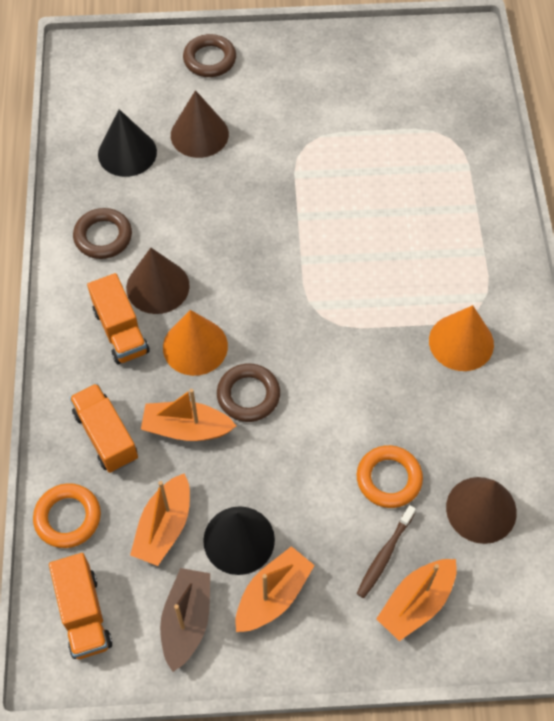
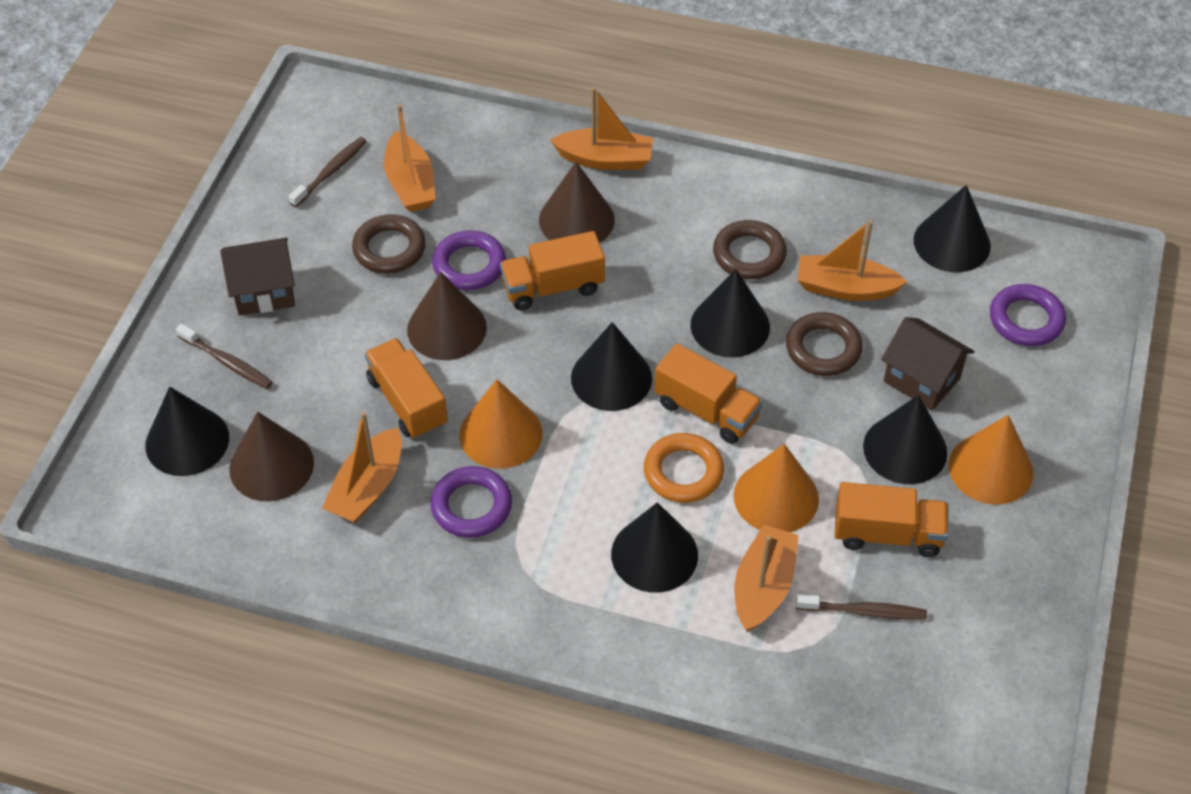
black cone: [98,109,157,177] [203,506,275,575] = 2 -> [146,387,229,476] [571,322,652,411] [611,502,698,593] [690,269,770,358] [863,395,947,484] [914,185,991,272] = 6
brown boat: [160,568,210,672] = 1 -> none = 0
brown house: none = 0 -> [220,238,295,316] [881,317,975,411] = 2
brown toothbrush: [357,505,416,598] = 1 -> [176,324,273,389] [289,137,367,207] [796,594,927,619] = 3
orange boat: [130,473,190,566] [141,389,236,441] [235,546,315,632] [376,559,457,641] = 4 -> [322,412,402,523] [384,104,436,212] [551,87,653,170] [734,525,799,632] [797,220,907,301] = 5
orange cone: [163,310,228,376] [429,305,494,371] = 2 -> [459,379,543,469] [734,444,819,532] [948,415,1034,505] = 3
orange ring: [33,483,101,548] [357,445,423,508] = 2 -> [644,433,724,503] = 1
orange truck: [49,553,112,659] [69,383,138,473] [87,273,150,364] = 3 -> [364,338,448,439] [500,231,605,310] [654,343,763,444] [835,482,949,557] = 4
purple ring: none = 0 -> [430,466,512,538] [432,230,506,290] [990,284,1066,346] = 3

